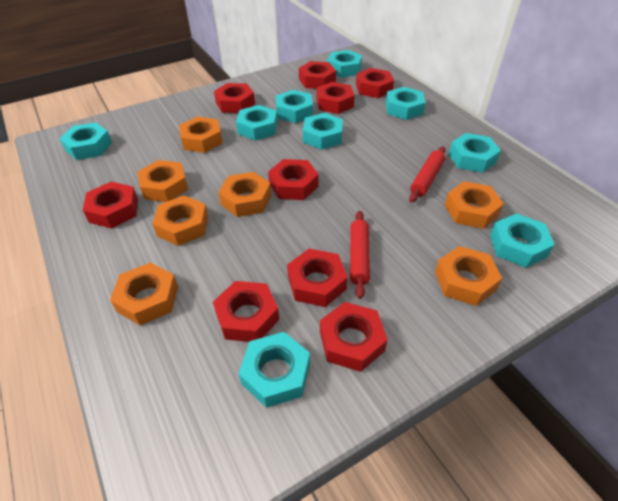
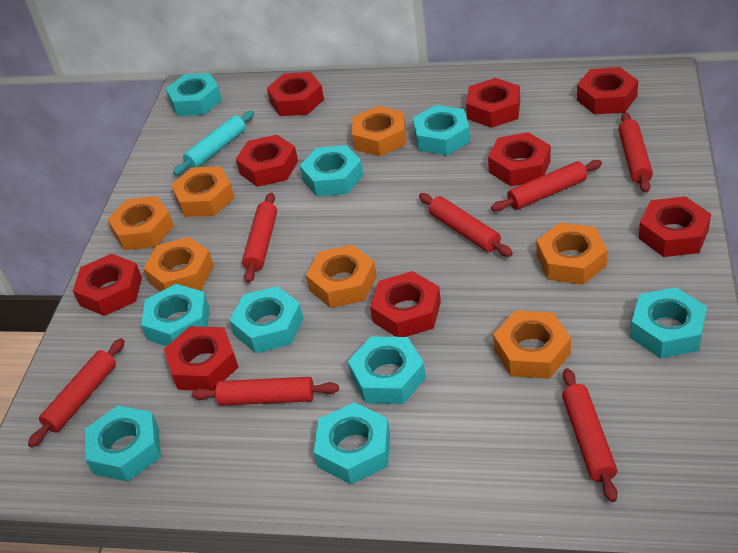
red rolling pin: [350,211,370,299] [409,146,446,203] = 2 -> [28,338,125,447] [192,377,339,406] [242,193,277,283] [419,193,513,257] [491,160,602,212] [562,368,618,502] [618,112,653,193] = 7
turquoise rolling pin: none = 0 -> [173,111,254,175] = 1

